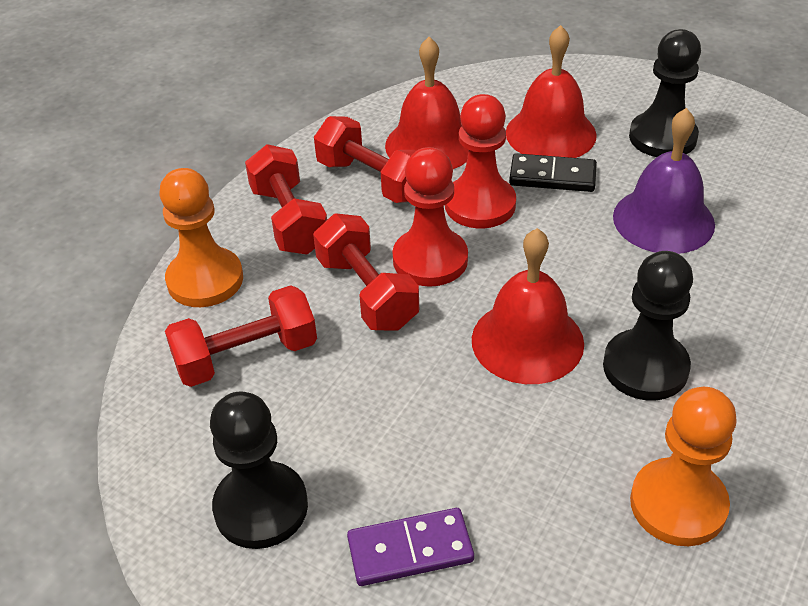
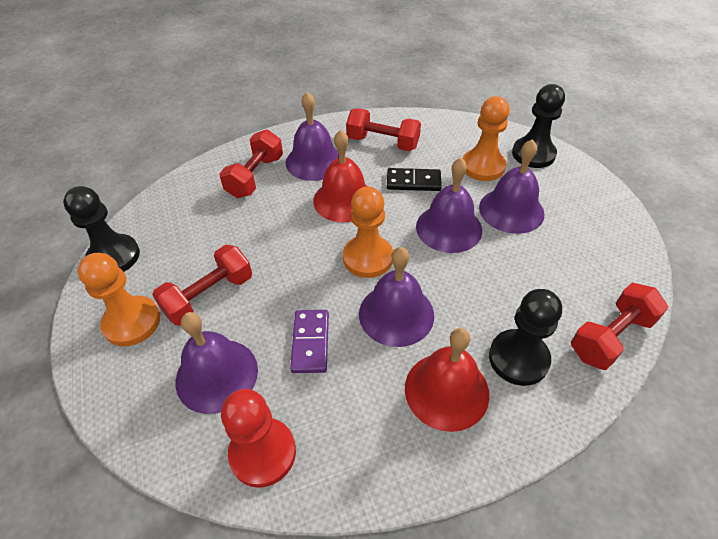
orange pawn: [159,168,243,307] [630,387,737,546] = 2 -> [78,253,160,346] [343,187,393,278] [463,96,510,181] = 3
purple bell: [613,108,715,254] = 1 -> [176,312,258,414] [286,92,339,181] [359,247,434,347] [416,158,482,253] [479,139,545,234] = 5
red bell: [385,37,469,169] [472,228,584,384] [506,25,597,158] = 3 -> [313,130,368,222] [405,328,489,432] = 2
red pawn: [392,147,468,287] [445,94,516,228] = 2 -> [221,389,296,488] = 1

